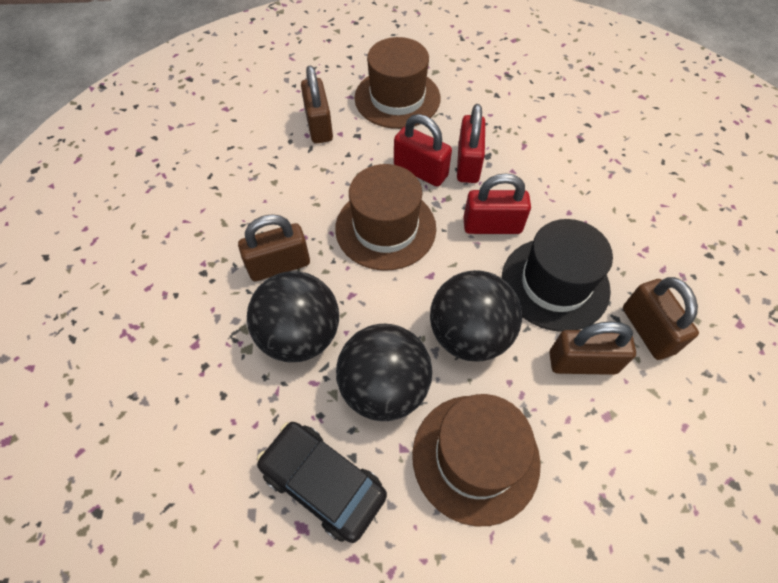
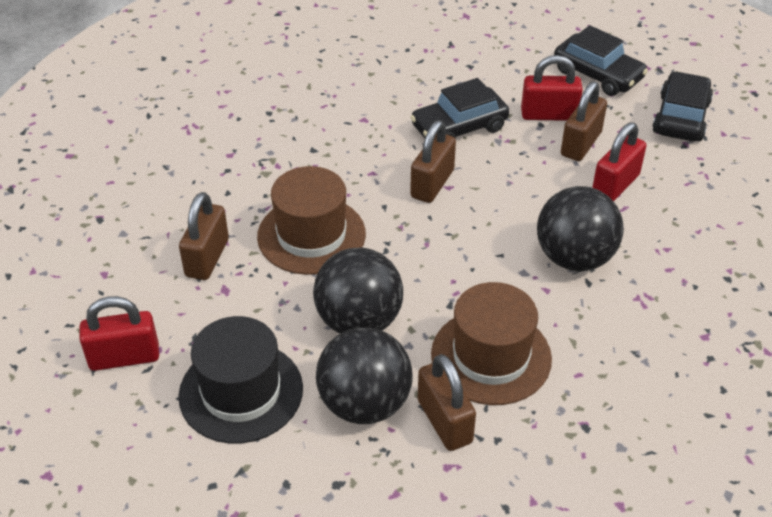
black car: [257,422,387,543] = 1 -> [410,78,509,139] [554,25,648,96] [652,71,713,141] = 3
brown hat: [335,164,436,271] [355,37,440,129] [412,394,541,526] = 3 -> [257,166,366,275] [431,282,552,405] = 2

